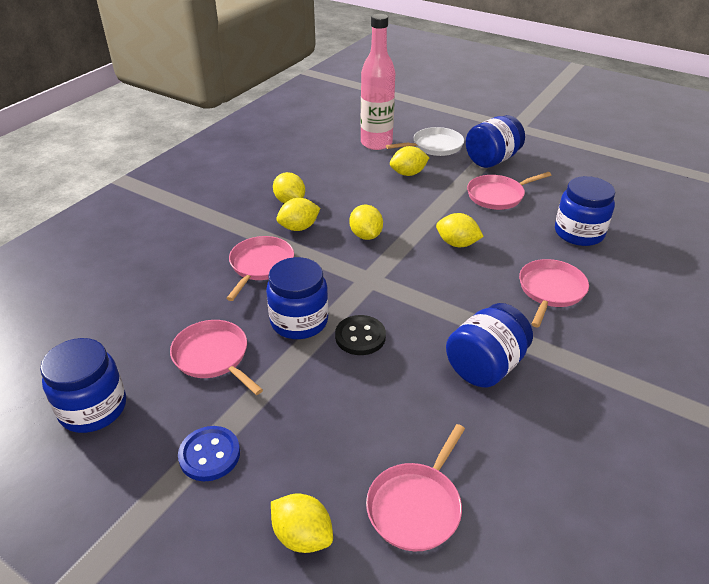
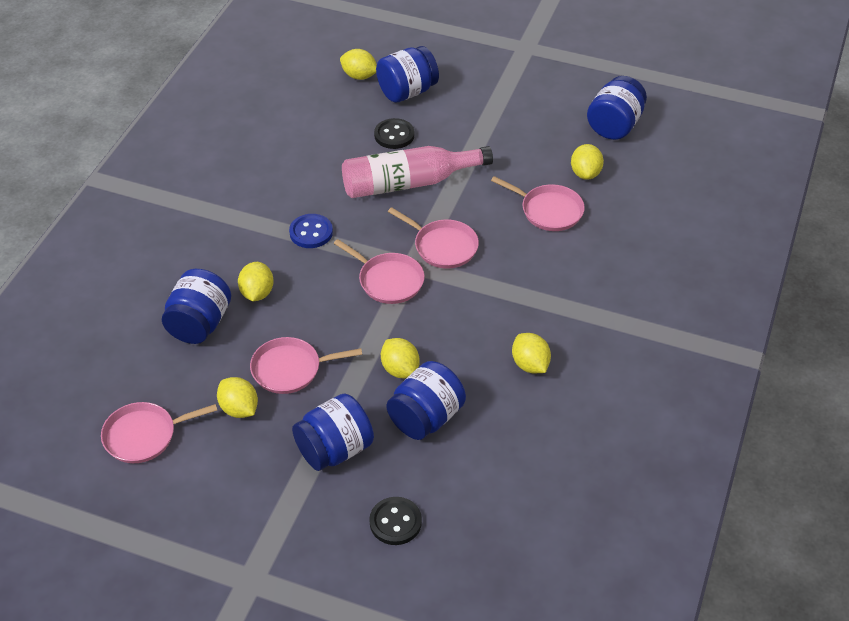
black button: [335,315,386,355] = 1 -> [369,497,422,545] [374,118,414,149] = 2
white pan: [386,127,464,156] = 1 -> none = 0

